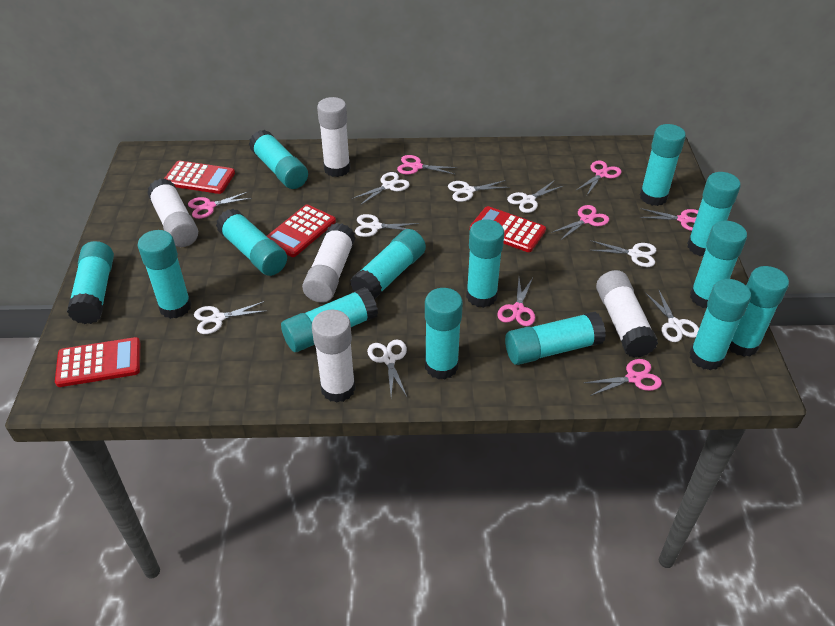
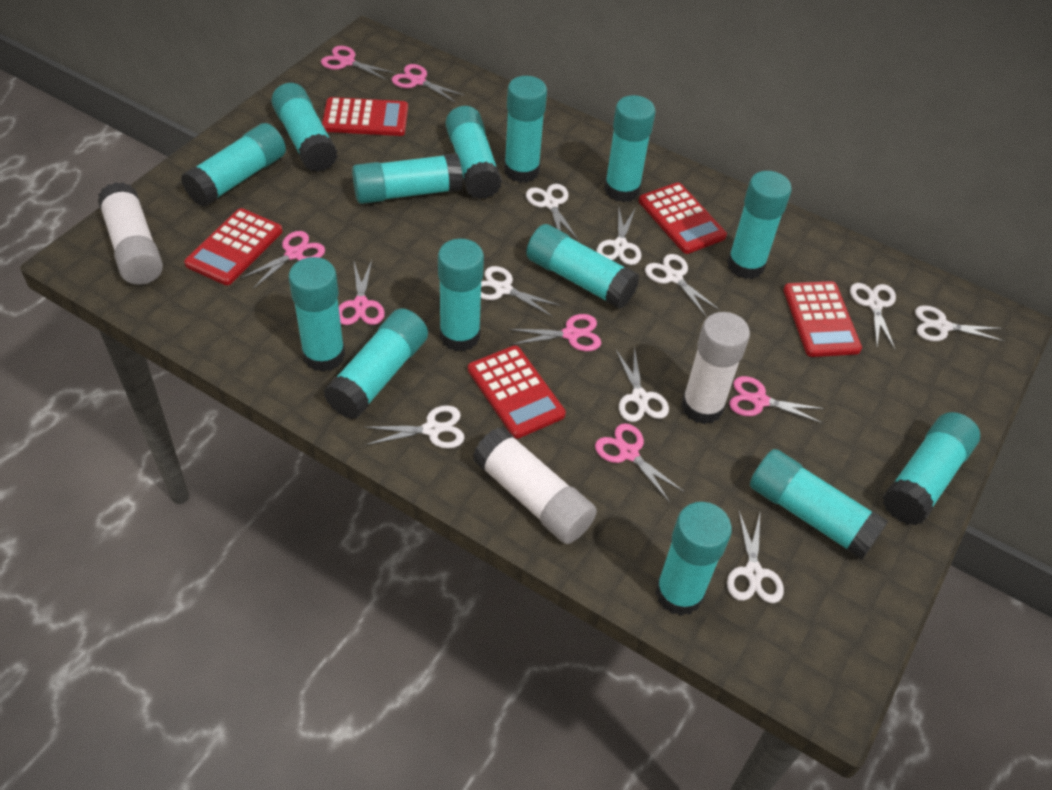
red calculator: [55,337,140,387] [164,161,235,194] [267,204,336,257] [470,206,546,252] = 4 -> [184,208,283,285] [322,97,408,136] [468,345,566,439] [639,182,727,254] [783,281,862,357] = 5
white glue stick: [147,178,198,247] [302,223,355,303] [312,309,356,403] [317,97,350,177] [596,270,658,358] = 5 -> [97,182,163,285] [473,427,597,544] [681,312,750,424] = 3
white scissors: [194,301,268,334] [352,172,410,205] [355,214,419,237] [367,340,407,397] [448,180,510,202] [507,180,563,213] [590,241,656,267] [645,289,699,342] = 8 -> [364,405,465,449] [481,266,561,317] [526,184,578,240] [596,207,641,265] [616,346,669,422] [645,254,720,317] [727,511,784,603] [850,283,896,349] [915,305,1005,342] = 9

